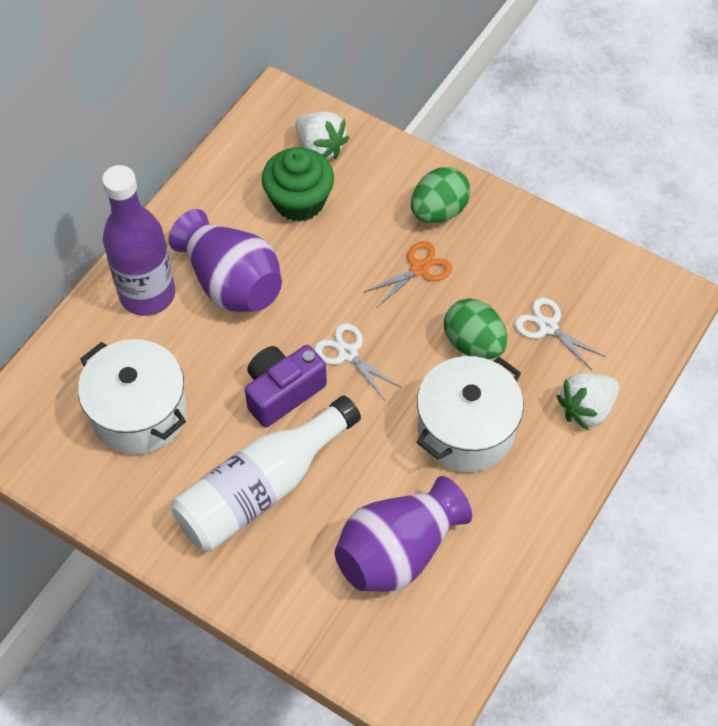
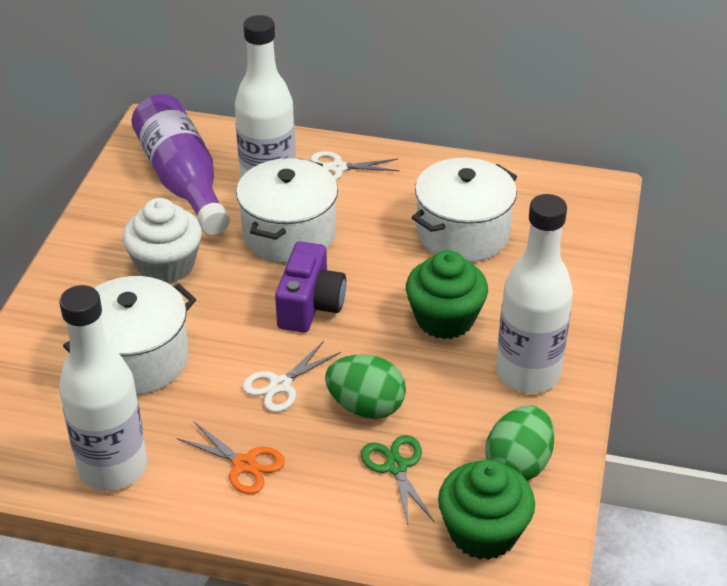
green cupcake: [262,147,334,222] = 1 -> [406,250,488,339] [438,460,535,560] = 2
green scissors: none = 0 -> [361,435,435,525] = 1
purple vase: [169,209,282,312] [335,476,472,592] = 2 -> none = 0
white bottle: [172,395,361,551] = 1 -> [59,285,147,491] [235,15,296,179] [496,194,573,393] = 3
white cupcake: none = 0 -> [122,198,202,284] = 1
white pot: [78,339,187,455] [416,356,524,472] = 2 -> [63,276,196,395] [236,158,338,263] [411,158,517,262] = 3
white strawberry: [295,111,349,160] [557,373,619,430] = 2 -> none = 0

